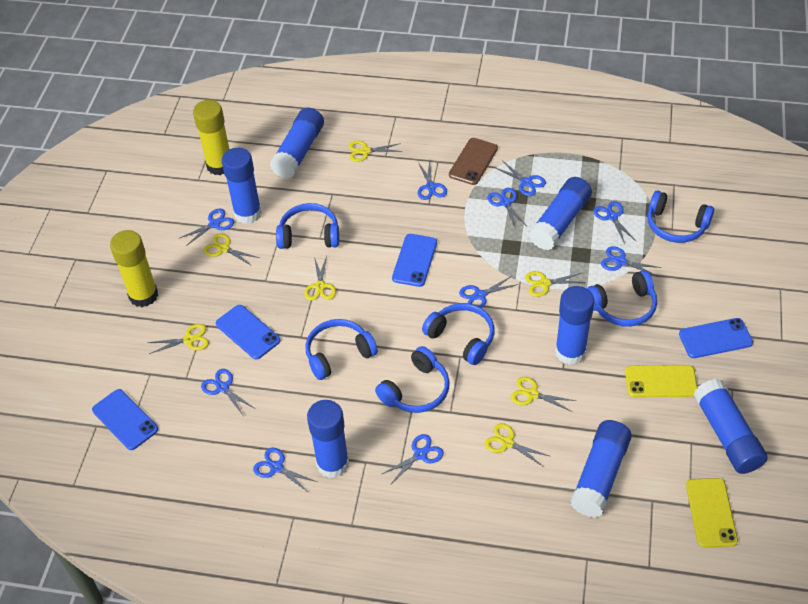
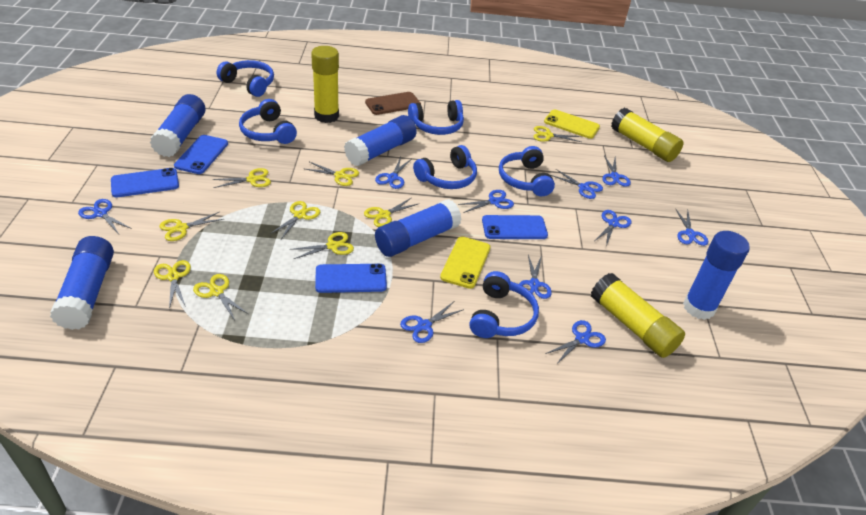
blue glue stick: [222,148,262,224] [270,108,324,179] [307,400,349,478] [529,177,592,250] [555,286,595,365] [571,420,632,518] [693,379,768,474] = 7 -> [50,236,114,330] [150,94,206,157] [344,115,417,166] [375,199,462,257] [683,231,750,320] = 5
yellow glue stick: [110,230,158,307] [193,100,230,175] = 2 -> [311,46,339,123] [591,273,685,358] [611,108,683,162] = 3
yellow scissors: [147,324,209,354] [203,233,260,266] [304,256,336,301] [349,141,402,162] [485,423,549,467] [511,377,576,412] [525,271,586,297] = 7 -> [154,260,191,309] [159,212,224,241] [193,274,248,320] [212,168,271,188] [270,201,320,239] [290,232,354,259] [305,162,359,186] [364,197,420,227] [534,126,581,142] = 9

